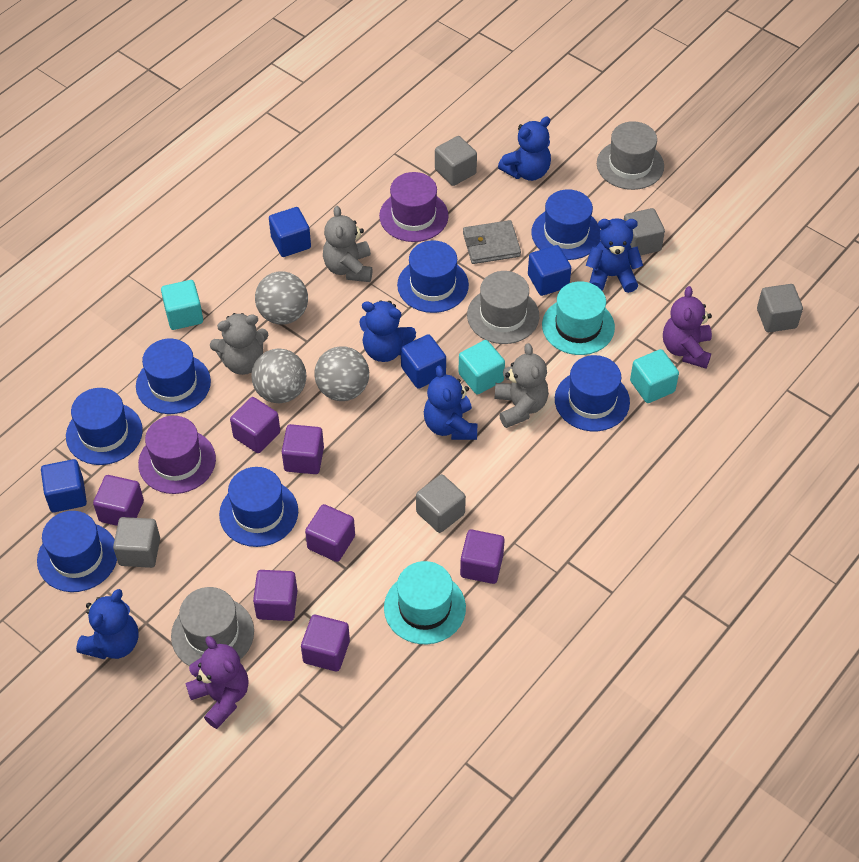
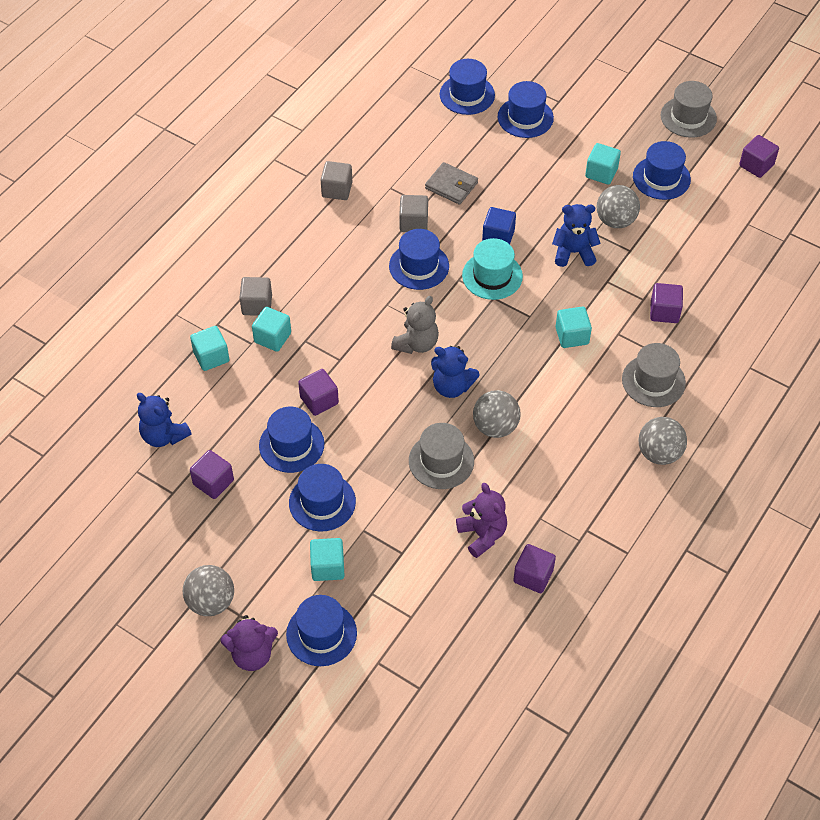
blue cube: [41,459,87,512] [269,207,311,257] [401,334,446,389] [528,245,571,296] = 4 -> [482,207,516,244] = 1
blue teddy bear: [76,589,139,659] [359,301,416,362] [424,366,477,440] [498,117,551,181] [586,218,643,293] = 5 -> [137,393,192,447] [431,346,480,398] [552,204,601,267] = 3
grey ball: [251,348,306,403] [255,271,308,325] [314,346,369,401] = 3 -> [183,565,234,616] [473,390,520,438] [596,185,640,228] [639,417,687,465] = 4
grey cube: [113,517,160,568] [416,474,466,533] [435,136,477,186] [624,208,665,255] [757,284,803,332] = 5 -> [240,277,272,316] [321,161,352,200] [399,195,428,232] = 3
grey teddy bear: [210,313,269,375] [323,206,372,282] [495,343,549,428] = 3 -> [391,296,439,354] = 1
purple cube: [93,475,144,526] [230,397,280,453] [253,570,297,621] [282,424,324,474] [301,615,350,671] [305,504,355,562] [460,530,505,584] = 7 -> [190,450,234,499] [298,369,339,416] [513,544,556,593] [650,283,683,323] [739,135,779,178] = 5
purple hat: [138,416,216,494] [379,172,449,242] = 2 -> none = 0
turquoise cube: [161,280,203,330] [458,340,505,395] [630,349,679,403] = 3 -> [190,326,229,371] [252,307,291,352] [310,538,344,581] [556,307,592,348] [585,143,621,185] = 5
turquoise hat: [384,561,466,644] [542,281,615,355] = 2 -> [462,238,523,300] = 1

